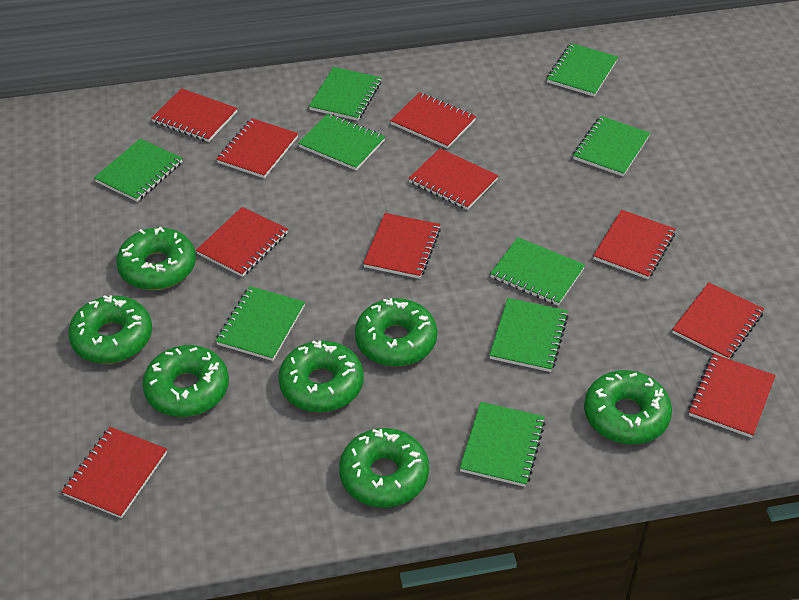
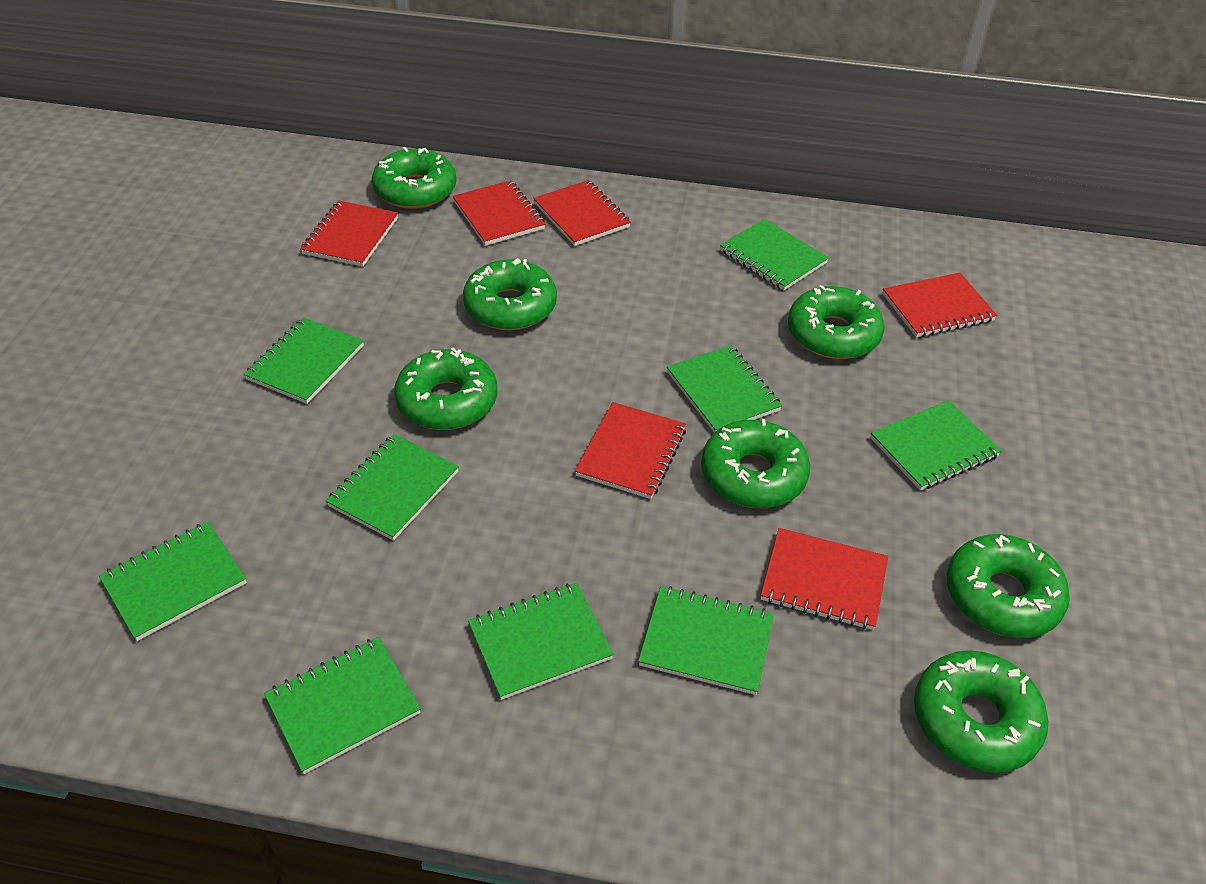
red notebook: [62,427,167,518] [151,88,238,142] [196,207,288,277] [216,118,298,178] [363,213,441,279] [390,92,476,149] [408,148,499,210] [593,210,676,279] [672,282,764,359] [688,354,776,438] = 10 -> [300,200,398,267] [453,180,545,246] [533,180,631,246] [575,402,686,499] [761,528,888,630] [883,273,997,337] = 6

